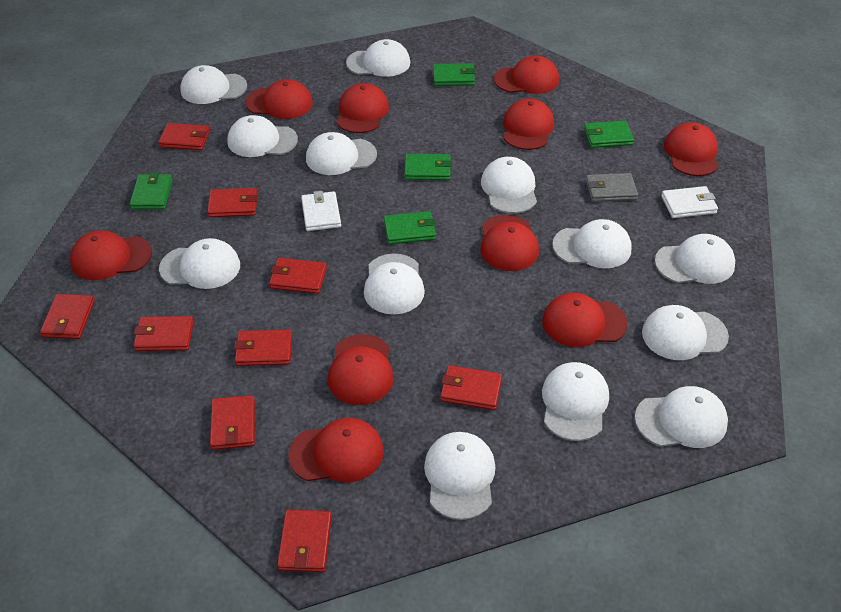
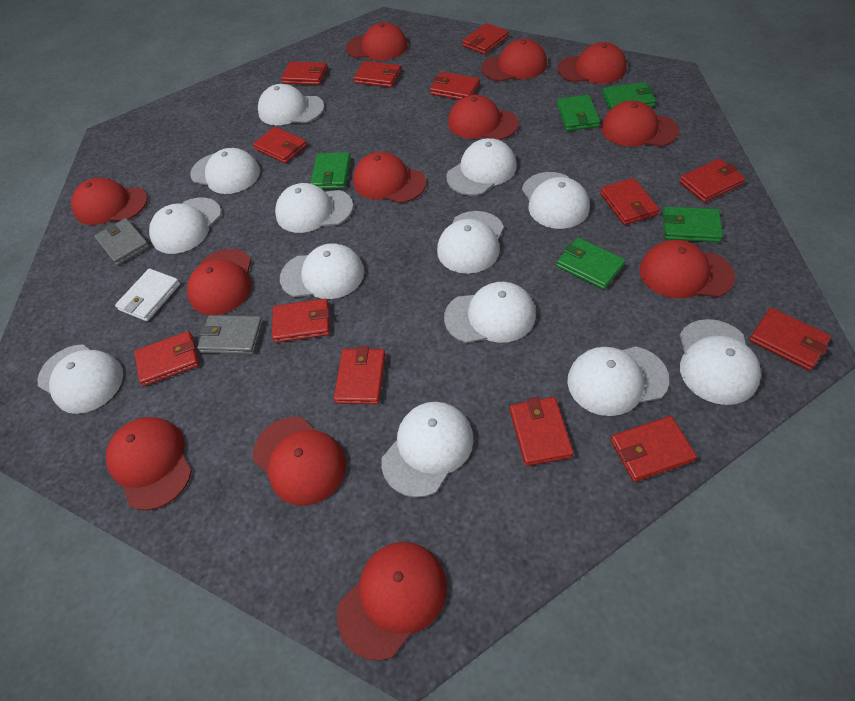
grey wallet: [586,173,638,202] = 1 -> [94,218,150,266] [197,315,263,354] = 2
red cap: [70,230,152,280] [245,79,313,119] [288,418,384,482] [328,334,394,405] [336,83,389,133] [480,215,539,271] [494,55,559,94] [503,99,554,150] [542,293,628,347] [664,123,718,176] = 10 -> [71,178,148,225] [106,417,192,511] [187,249,251,315] [253,417,346,506] [337,542,447,661] [346,22,408,60] [353,152,426,203] [448,95,519,140] [481,39,547,82] [557,42,627,84] [601,100,679,147] [639,240,735,298] = 12
red wallet: [40,294,95,339] [133,316,194,351] [159,123,210,150] [207,188,257,217] [210,395,255,450] [234,330,292,366] [269,258,327,294] [277,510,332,572] [440,365,502,410] = 9 -> [134,331,199,386] [253,127,307,163] [272,299,330,343] [281,62,328,85] [334,346,386,404] [353,61,401,88] [430,72,480,100] [463,23,509,55] [510,397,574,466] [600,178,659,225] [611,416,697,482] [679,158,746,203] [749,308,831,371] = 13
white wallet: [301,191,341,231] [661,186,718,218] = 2 -> [115,269,180,321] = 1

